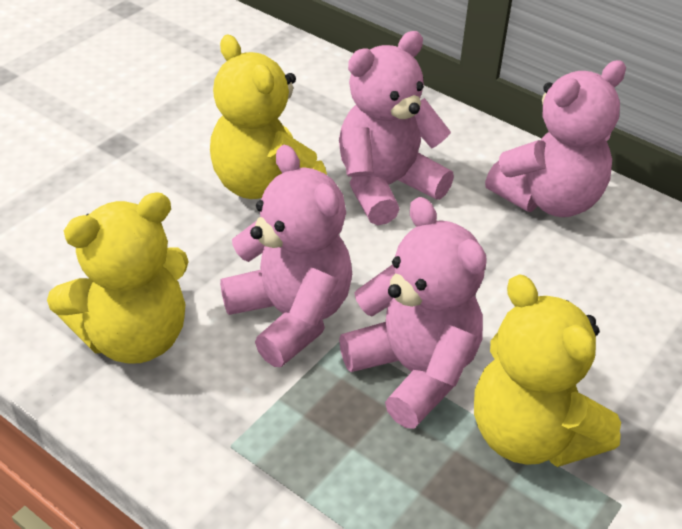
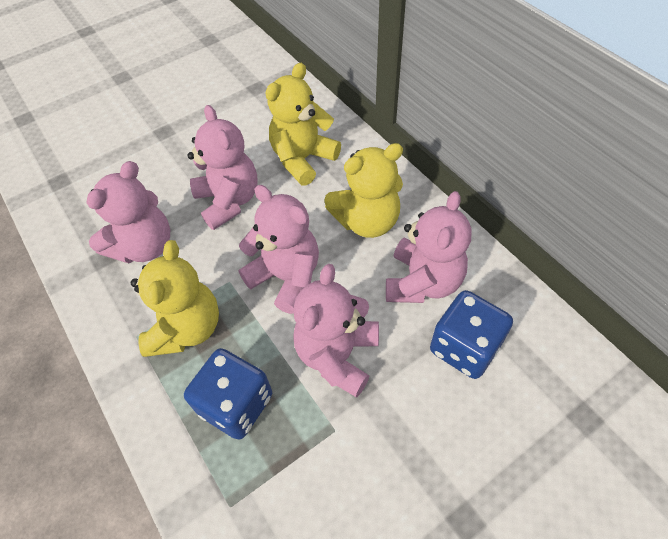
blue dice: none = 0 -> [184,348,272,439] [430,290,513,379] = 2
pink teddy bear: [220,145,352,367] [339,31,454,225] [339,197,487,429] [485,60,626,217] = 4 -> [86,161,170,263] [187,105,258,230] [238,185,319,314] [293,264,379,397] [386,191,471,303] = 5

